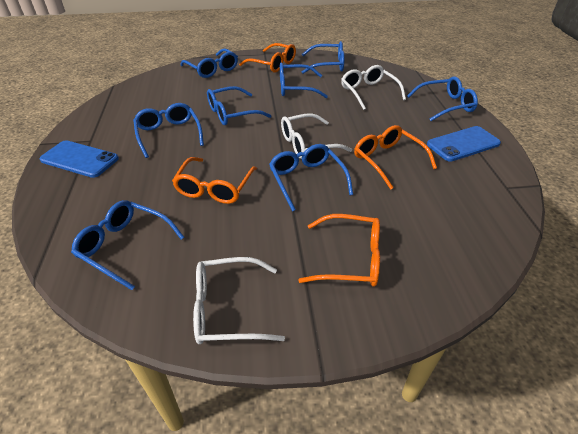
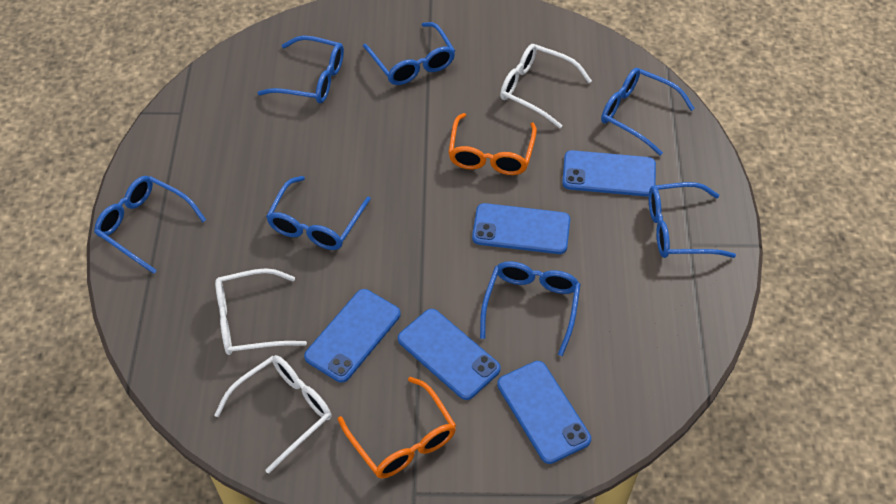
blue glasses: [71,200,184,290] [133,103,204,158] [181,49,238,78] [207,86,272,125] [269,144,353,211] [280,63,328,98] [302,41,345,74] [407,77,478,121] = 8 -> [94,176,206,274] [258,35,344,104] [266,176,371,250] [363,22,455,85] [480,261,581,356] [601,68,695,156] [649,182,736,258] = 7
blue phone: [40,140,119,178] [427,126,501,162] = 2 -> [304,289,401,383] [398,309,501,400] [472,203,570,254] [497,361,591,464] [562,150,656,197] = 5
orange glasses: [172,157,257,204] [239,43,296,73] [298,214,380,287] [354,125,437,190] = 4 -> [338,377,456,478] [448,113,537,175] = 2

